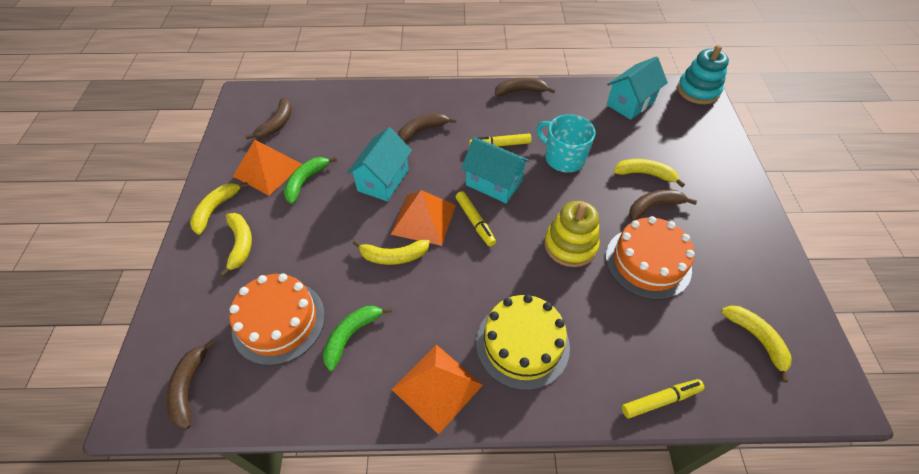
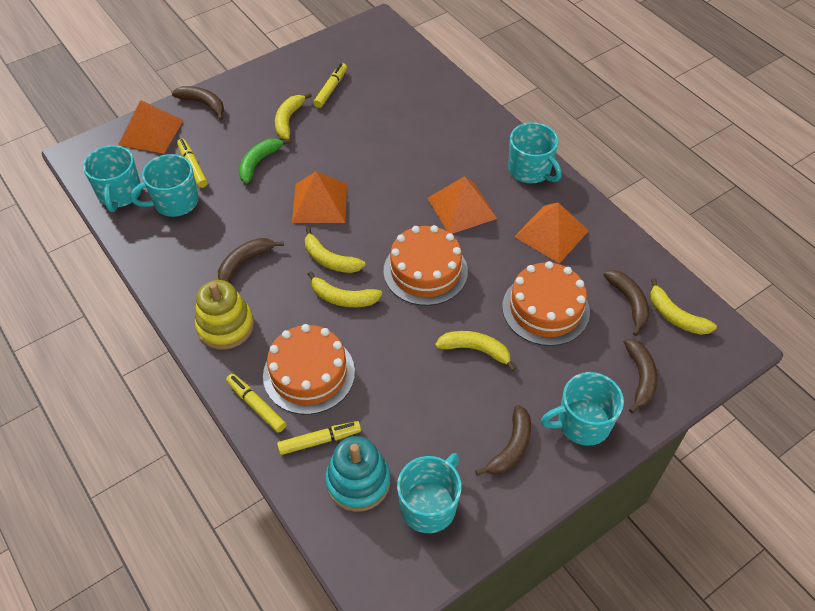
green banana: [284,157,337,204] [323,306,392,371] = 2 -> [239,138,291,183] = 1
orange cake: [229,273,325,365] [606,216,695,300] = 2 -> [263,324,355,415] [384,225,468,306] [502,261,590,346] = 3
orange pyramid: [233,140,302,196] [390,190,456,246] [392,344,483,435] = 3 -> [118,100,184,154] [292,171,347,223] [428,176,497,234] [514,203,589,264] = 4
turquoise house: [347,127,412,201] [461,137,530,203] [607,56,668,120] = 3 -> none = 0
turquoise mug: [537,114,595,172] = 1 -> [83,145,141,212] [130,154,198,217] [397,453,461,533] [508,122,562,183] [541,372,624,446] = 5
yellow cake: [476,294,570,390] = 1 -> none = 0
yellow marker: [456,191,496,247] [469,134,531,146] [622,379,705,418] = 3 -> [177,138,208,188] [226,374,286,433] [277,421,361,455] [313,63,347,108] = 4

